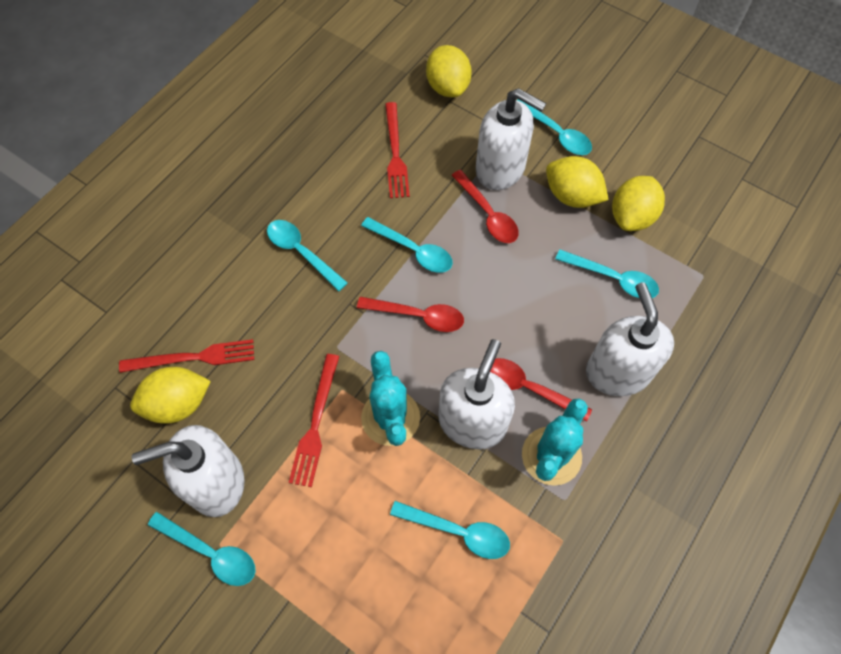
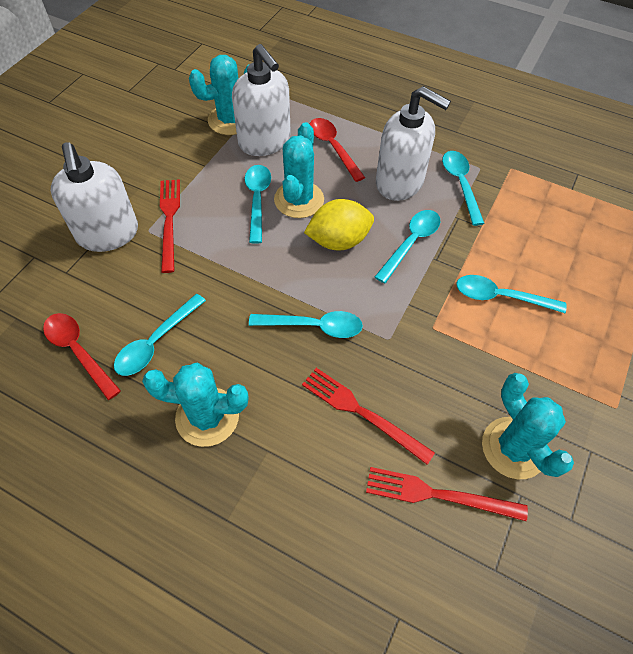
red spoon: [357,297,464,332] [451,170,519,243] [490,358,592,421] = 3 -> [43,313,121,400] [310,118,365,182] = 2
turquoise cactus: [361,351,420,446] [522,398,588,486] = 2 -> [142,363,248,447] [189,55,250,135] [274,122,324,218] [482,373,574,479] = 4
white soap dispenser: [132,425,245,517] [438,339,515,449] [476,88,546,190] [586,282,674,396] = 4 -> [51,142,138,252] [232,44,291,156] [376,86,451,201] = 3
yellow lemon: [130,367,211,424] [426,45,472,97] [546,156,609,208] [612,176,665,231] = 4 -> [304,199,374,250] = 1

